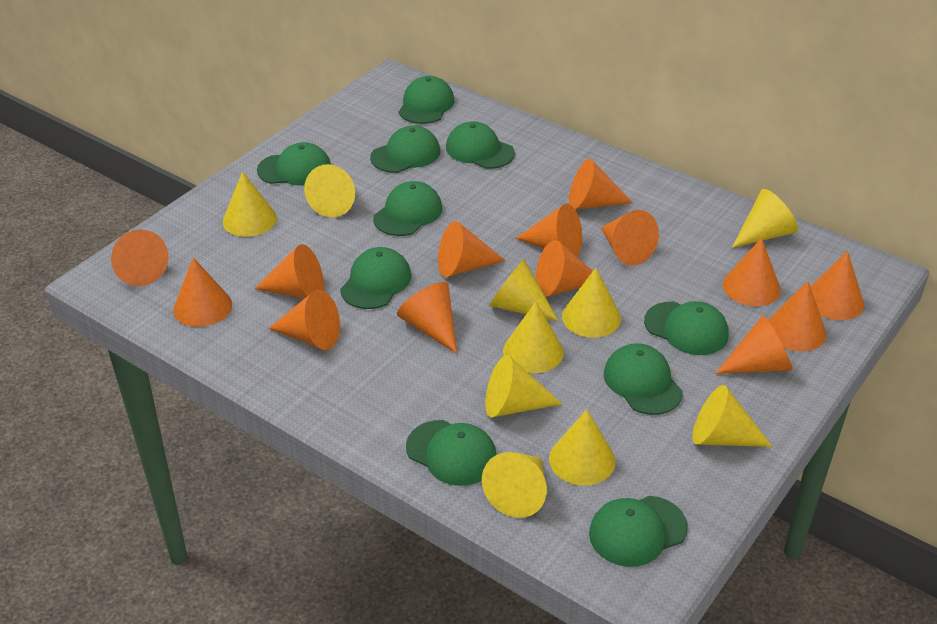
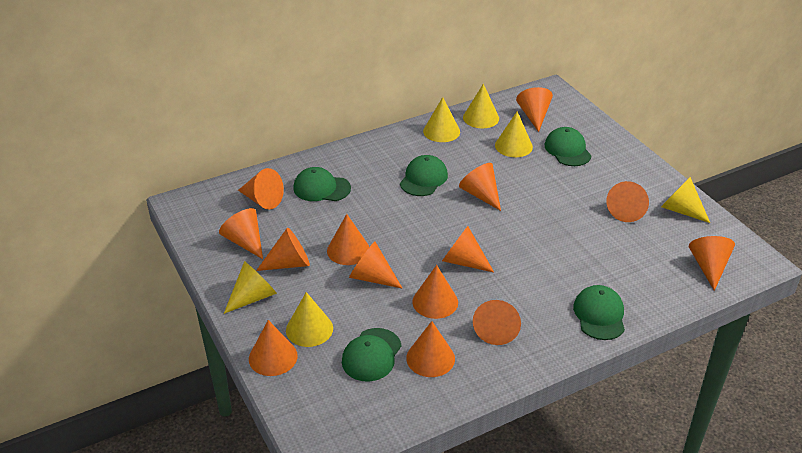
green cap: [257,142,331,186] [340,247,411,309] [370,125,440,173] [373,181,442,236] [399,76,455,124] [406,420,497,486] [446,121,515,169] [589,496,688,567] [603,343,683,415] [644,301,729,355] = 10 -> [293,167,351,201] [342,328,402,382] [400,155,448,196] [545,127,591,166] [573,285,625,340] = 5
yellow cone: [223,171,277,237] [304,164,355,217] [482,452,547,518] [485,355,562,417] [489,259,559,321] [503,302,564,373] [549,409,616,486] [562,268,621,338] [692,385,773,447] [732,189,798,248] = 10 -> [224,261,277,314] [286,292,333,347] [423,97,460,142] [463,84,499,128] [495,112,533,157] [661,177,710,223] = 6

